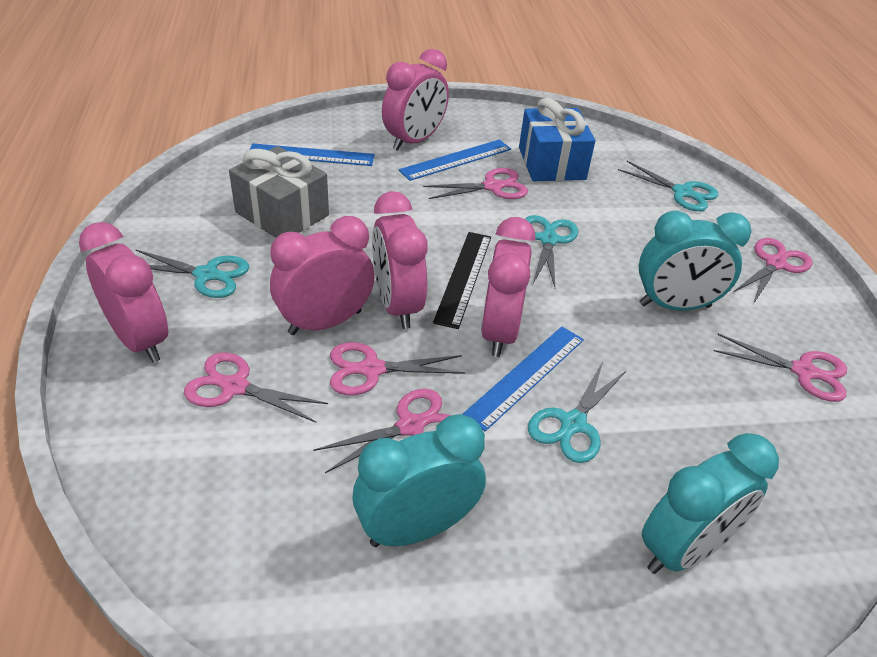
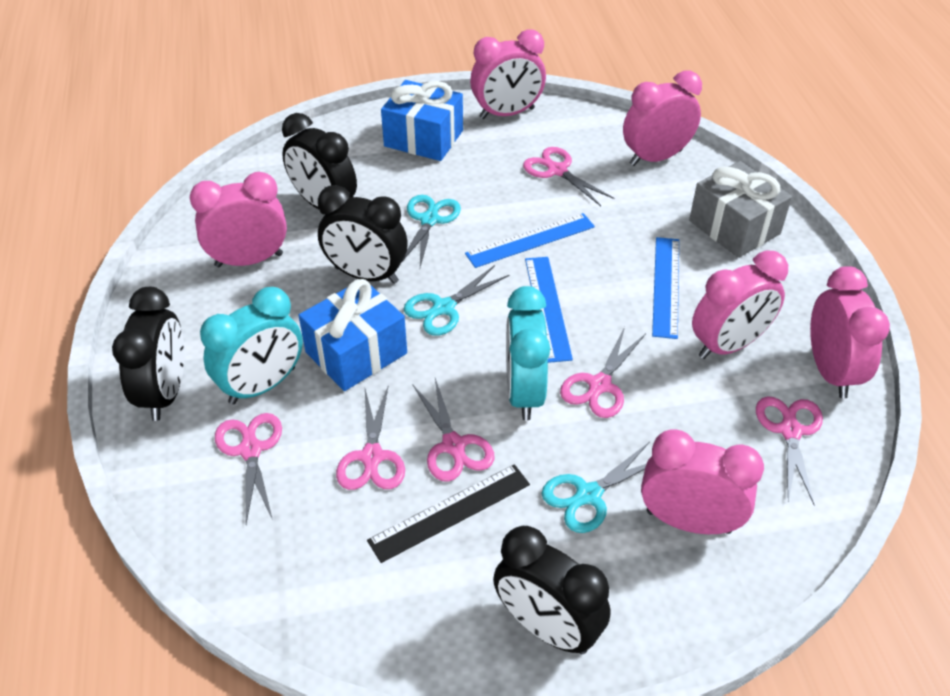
black clock: none = 0 -> [112,287,185,421] [282,113,357,209] [318,185,408,284] [493,526,611,654] = 4
blue gift: [519,98,595,181] = 1 -> [298,279,407,391] [381,80,463,161] = 2
pink clock: [79,222,168,363] [270,216,375,335] [372,191,427,329] [382,49,449,151] [481,217,535,357] = 5 -> [190,172,287,267] [470,30,546,119] [623,70,702,166] [641,429,764,534] [692,251,788,359] [810,266,890,398] = 6
turquoise clock: [352,414,486,547] [639,211,751,311] [642,433,779,574] = 3 -> [200,287,303,405] [506,286,550,420] = 2
turquoise scissors: [135,249,249,298] [525,215,578,287] [528,362,627,463] [618,161,718,211] = 4 -> [401,195,461,267] [404,265,510,336] [542,442,650,533] = 3

